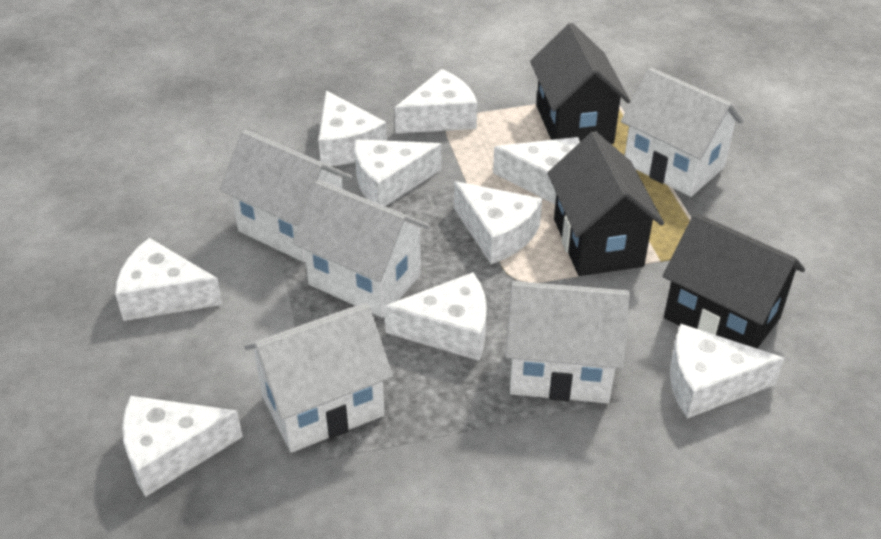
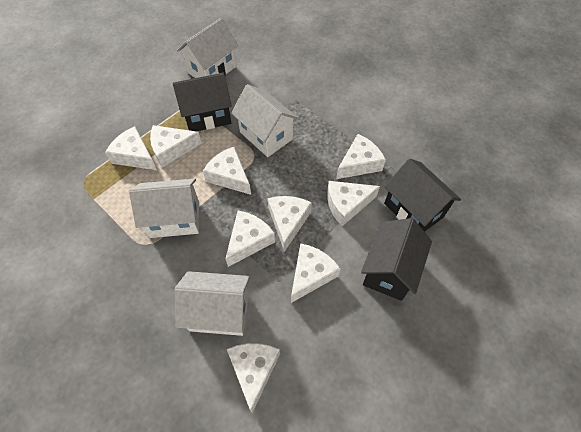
white house: [220,130,352,262] [244,303,393,453] [292,180,430,318] [505,281,630,403] [621,68,744,197] = 5 -> [129,179,199,238] [175,271,250,336] [177,18,238,78] [231,84,299,157] = 4

